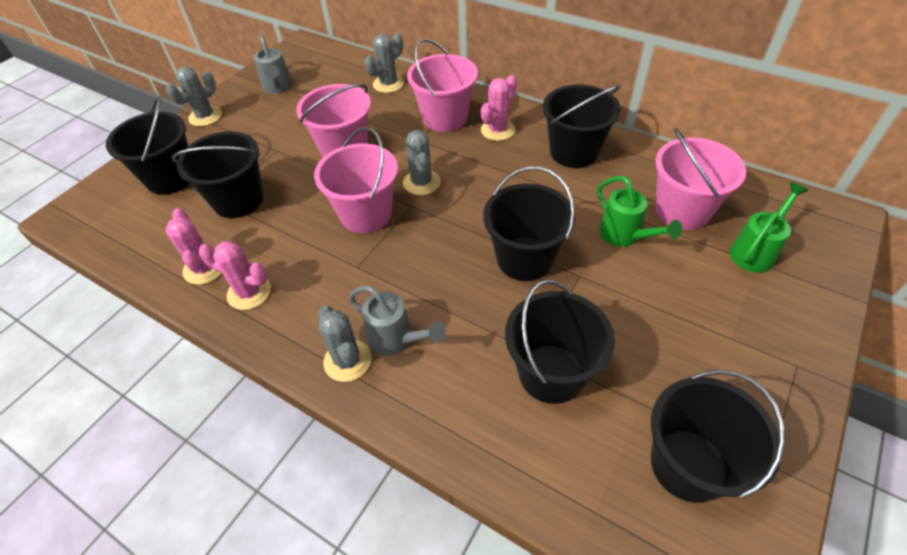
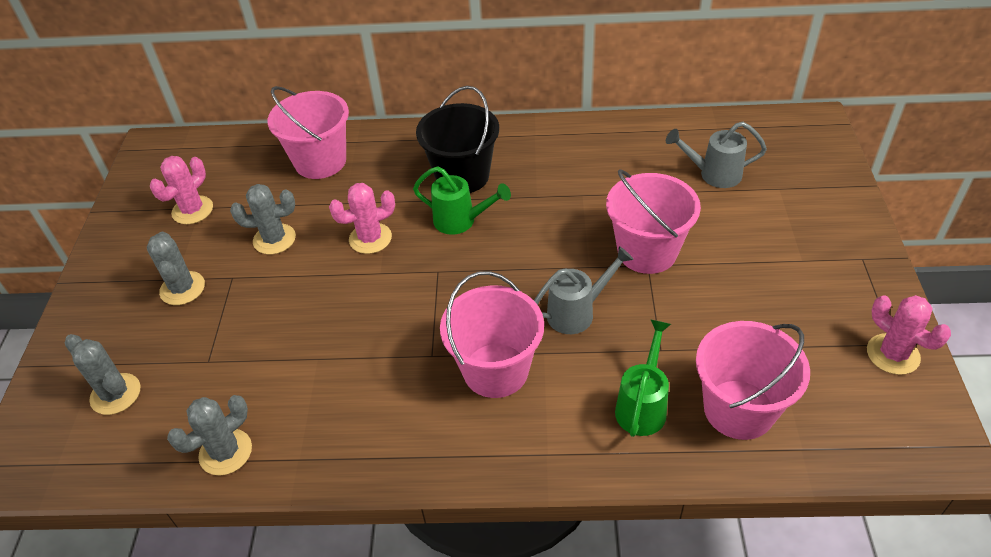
black bucket: [106,96,190,195] [172,131,264,218] [483,166,575,281] [505,279,615,404] [543,85,621,168] [651,369,785,503] = 6 -> [416,86,499,193] = 1

